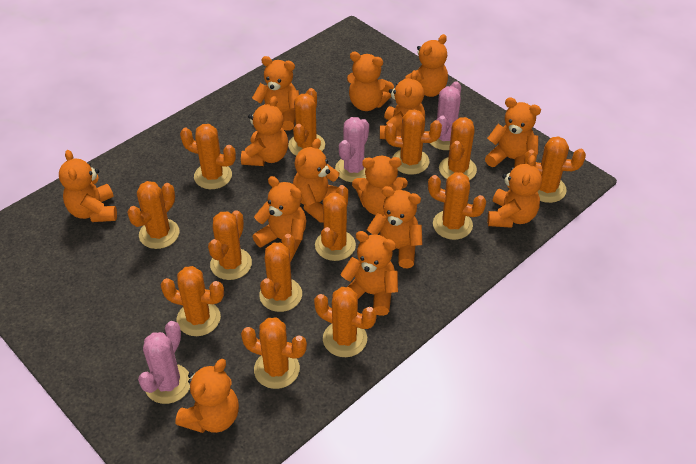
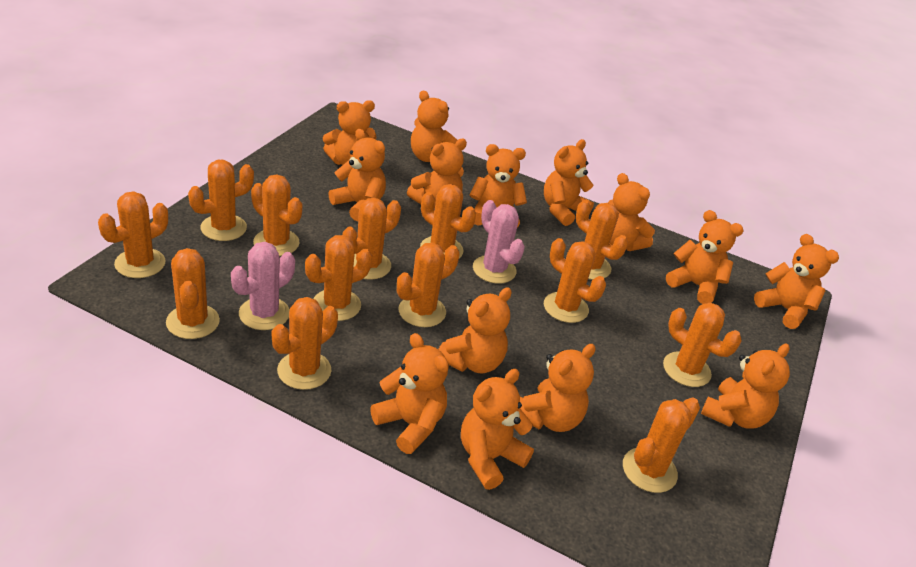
pink cactus: [138,321,190,404] [335,117,369,182] [429,81,461,150] = 3 -> [231,242,295,330] [473,200,525,283] = 2

